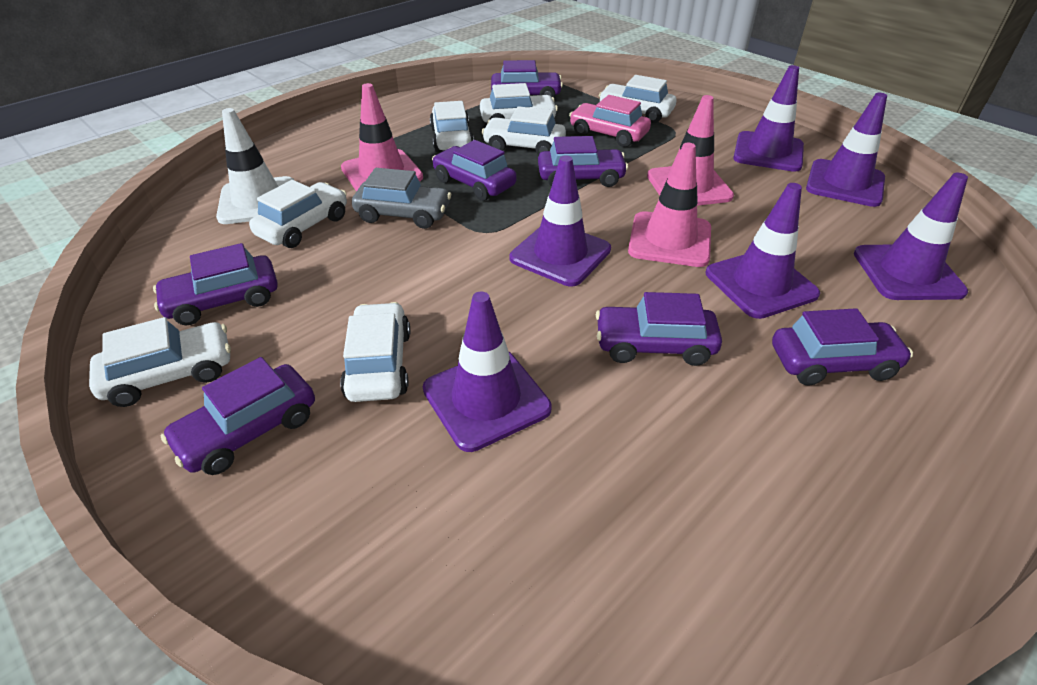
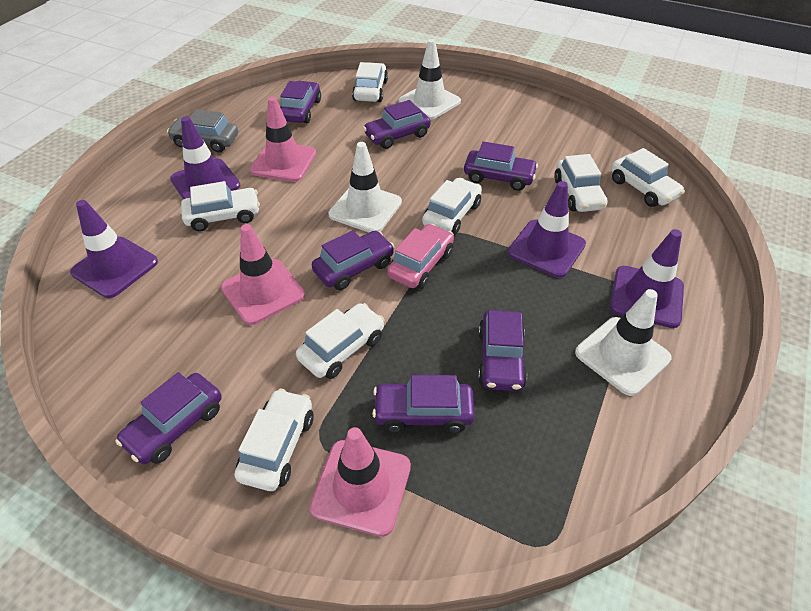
purple traffic cone: [423,292,552,452] [510,156,611,286] [706,183,820,319] [733,65,804,172] [806,93,887,207] [854,173,968,300] = 6 -> [70,200,158,298] [170,116,240,199] [508,181,586,278] [610,229,684,328] = 4
white traffic cone: [216,108,294,224] = 1 -> [328,142,402,233] [398,39,461,120] [575,289,672,396] = 3

